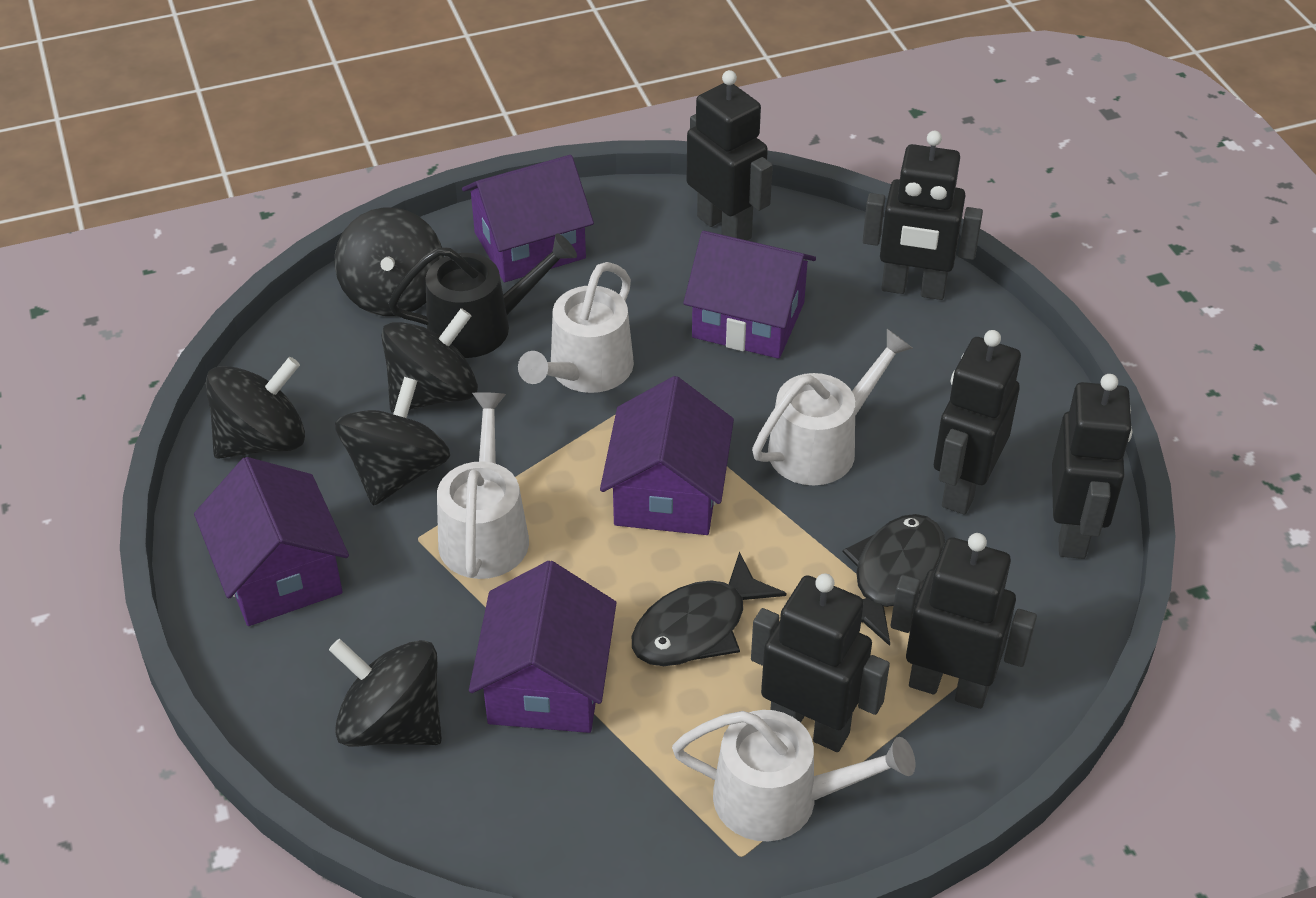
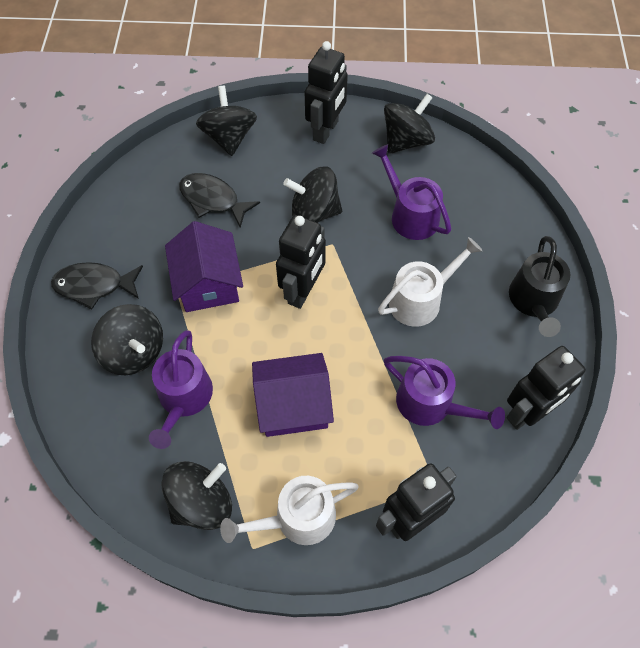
black robot: [686,70,773,240] [751,573,890,752] [863,131,983,300] [891,533,1037,709] [934,330,1021,515] [1052,374,1132,559] = 6 -> [276,215,326,309] [305,41,348,144] [376,463,457,541] [506,346,586,430] = 4
purple house: [194,457,349,626] [462,155,594,282] [469,561,616,733] [600,376,734,535] [683,231,816,359] = 5 -> [165,221,243,312] [252,353,334,437] = 2
purple watering can: none = 0 -> [149,330,213,449] [372,144,451,240] [384,356,505,429] = 3
white watering can: [437,392,529,579] [518,262,634,393] [672,710,915,841] [752,329,913,485] = 4 -> [220,476,359,545] [378,237,483,327] = 2

